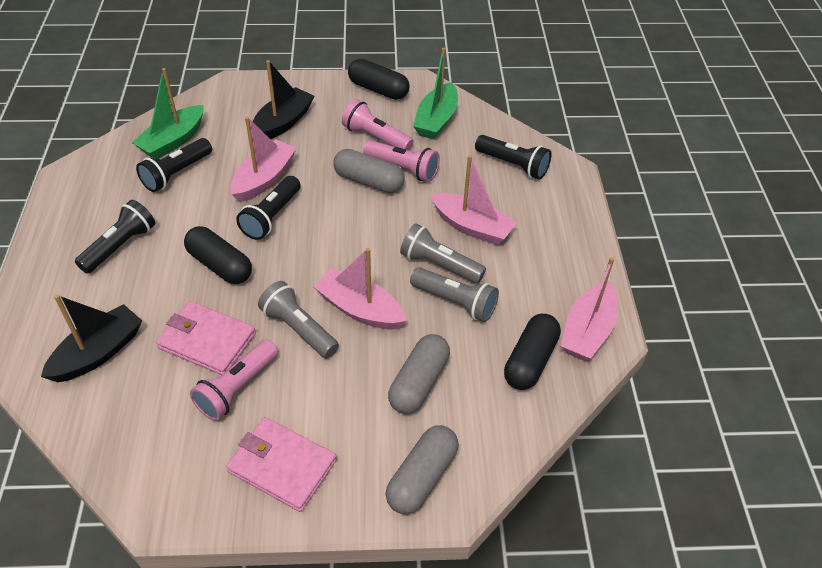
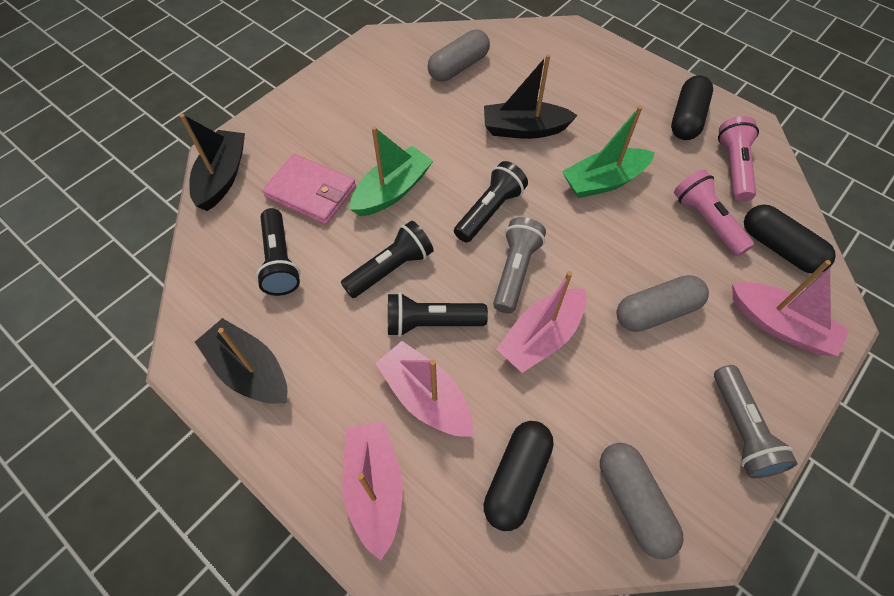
black boat: [41,295,142,382] [252,60,314,139] = 2 -> [180,114,245,211] [195,318,287,404] [484,54,578,139] = 3
grey flashlight: [258,281,339,358] [400,223,486,284] [410,267,499,322] = 3 -> [493,217,546,313] [714,365,798,479] = 2
pink flashlight: [190,339,278,421] [342,99,413,151] [363,140,440,182] = 3 -> [674,169,754,256] [718,116,759,202] = 2
pink wallet: [156,301,256,375] [226,417,337,512] = 2 -> [262,154,356,224] = 1

